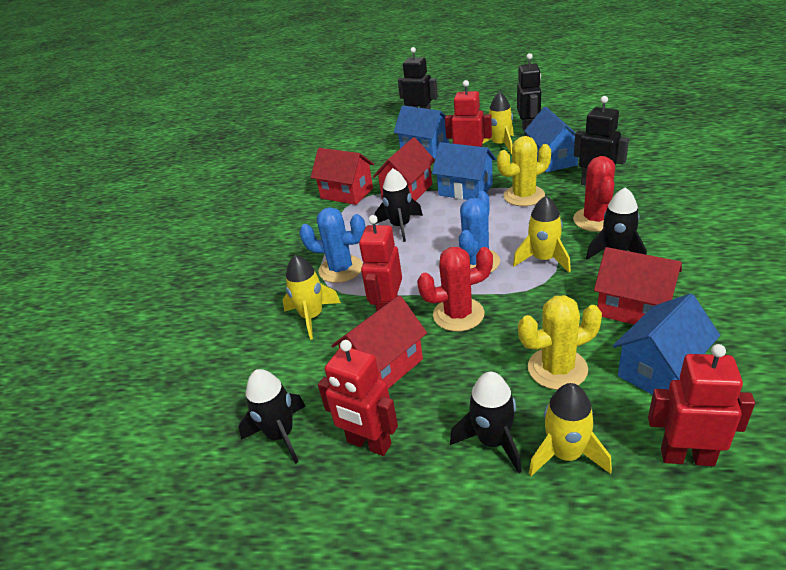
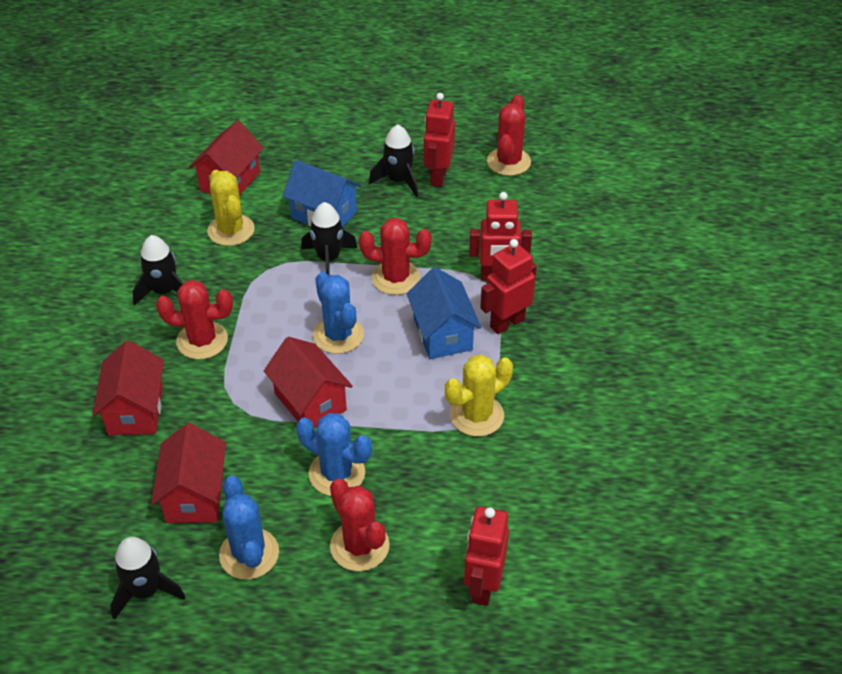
black robot: [398,47,438,109] [517,53,541,137] [574,96,629,186] = 3 -> none = 0
blue cactus: [299,207,365,283] [459,191,500,273] = 2 -> [219,475,279,580] [296,413,372,496] [313,272,364,354] = 3
blue house: [393,106,449,159] [432,142,496,200] [524,107,578,172] [613,293,720,395] = 4 -> [283,160,361,228] [406,267,481,359] = 2
red cactus: [417,247,493,332] [573,156,615,232] = 2 -> [156,280,233,360] [330,479,390,571] [359,218,432,295] [487,95,531,176] = 4
yellow rocket: [282,255,341,340] [482,92,514,155] [513,196,571,273] [529,383,612,476] = 4 -> none = 0

